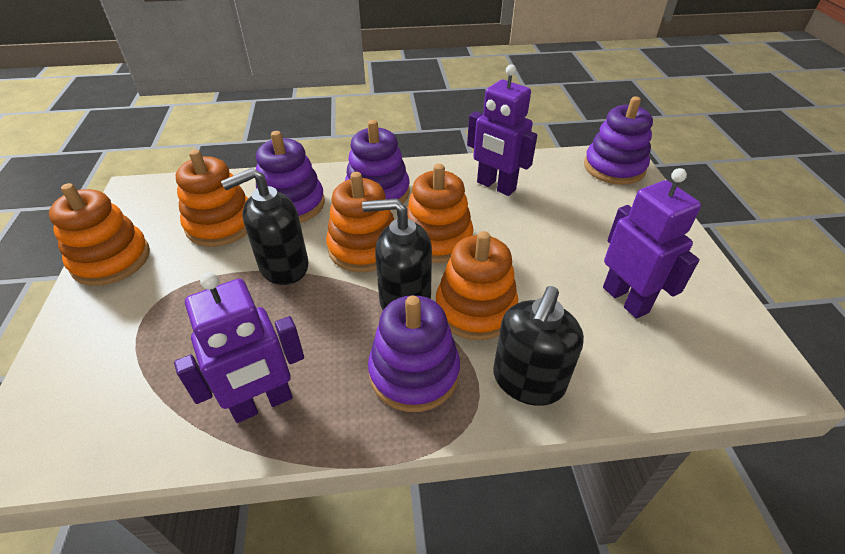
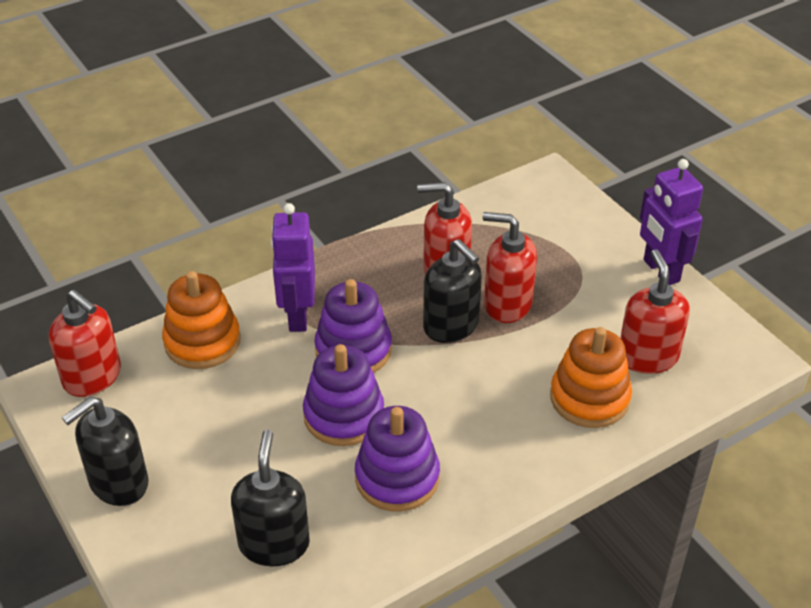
orange stacking toy: [49,183,150,286] [176,149,248,247] [326,172,394,272] [407,164,474,263] [436,231,518,340] = 5 -> [162,271,241,369] [550,327,632,428] = 2
purple robot: [174,272,304,423] [467,64,537,196] [603,168,701,319] = 3 -> [271,203,315,332] [640,159,703,285] = 2
purple stacking toy: [256,131,325,223] [345,120,410,203] [368,295,460,412] [584,97,653,185] = 4 -> [303,344,384,446] [314,279,392,373] [355,406,440,512] = 3
red soap dispenser: none = 0 -> [49,290,121,397] [417,182,472,275] [483,212,537,323] [620,249,690,374] = 4

